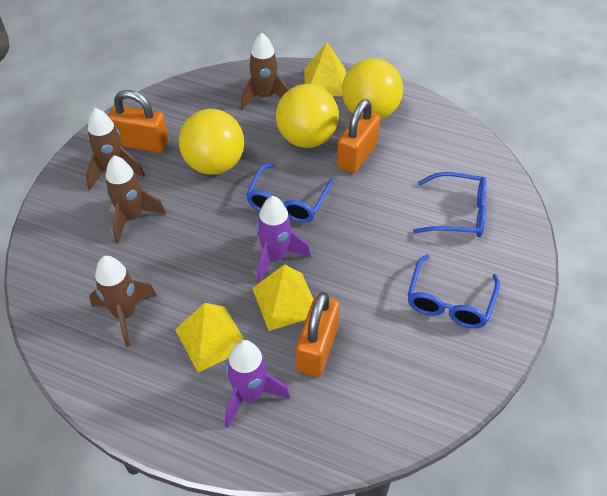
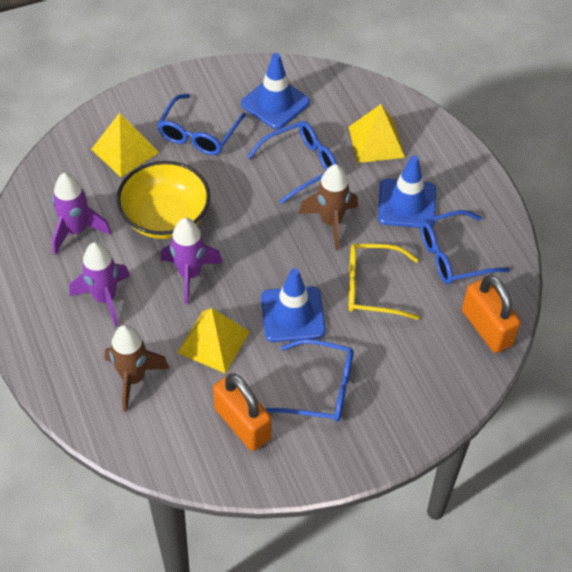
blue glasses: [246,163,333,223] [407,254,500,328] [413,172,487,237] = 3 -> [157,94,246,155] [248,121,337,204] [266,339,354,422] [420,210,510,284] = 4
blue traffic cone: none = 0 -> [241,53,310,129] [261,268,326,342] [378,155,436,228] = 3
brown rocket: [86,108,145,190] [89,256,157,347] [105,155,166,244] [241,33,290,110] = 4 -> [105,325,170,412] [299,164,358,250] = 2
orange padlock: [108,90,169,153] [296,292,340,377] [337,99,380,174] = 3 -> [213,373,272,451] [462,275,521,353] = 2
purple rocket: [225,340,290,428] [256,196,311,283] = 2 -> [52,173,111,255] [69,242,130,327] [161,218,223,304] = 3
yellow ball: [179,109,244,175] [276,84,339,148] [342,58,403,119] = 3 -> none = 0
yellow bowl: none = 0 -> [116,161,210,239] = 1
yellow glasses: none = 0 -> [349,244,419,320] = 1

